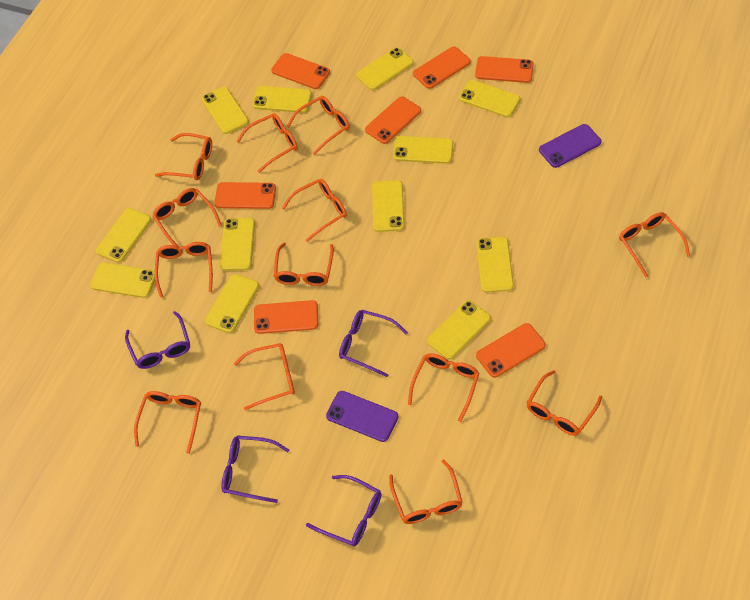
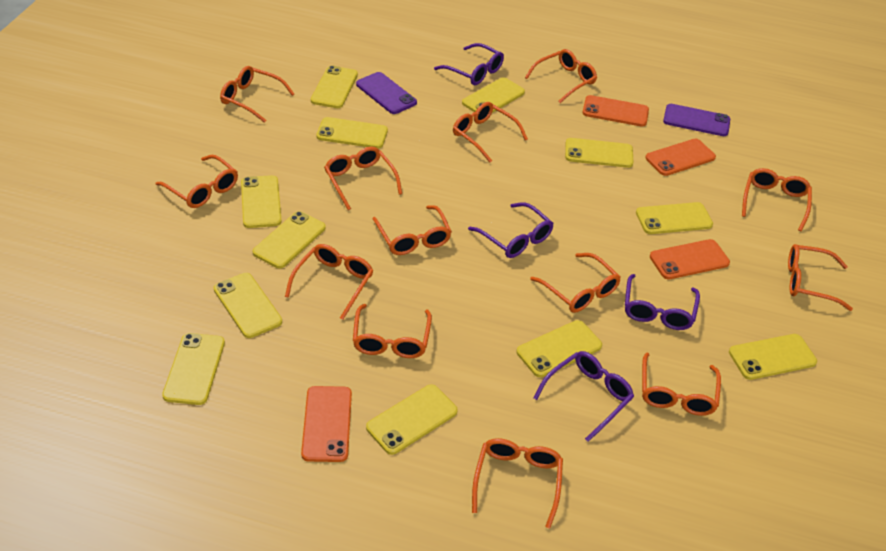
orange phone: [214,182,276,209] [254,300,318,334] [271,53,330,89] [365,96,421,144] [413,47,471,89] [475,56,534,83] [476,323,546,378] = 7 -> [301,386,352,462] [582,95,649,127] [645,139,716,176] [650,239,730,279] = 4

